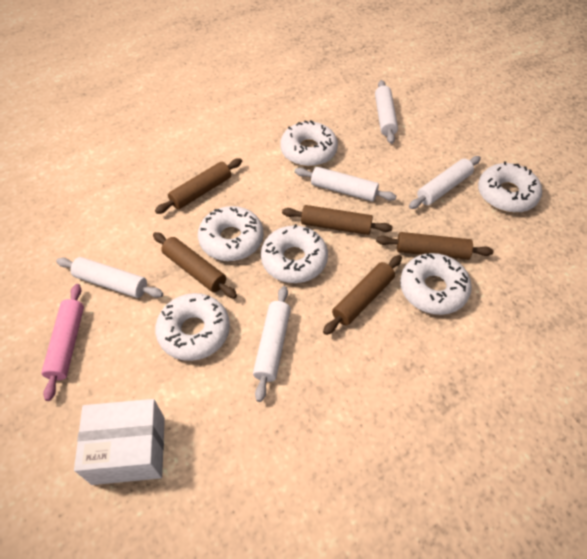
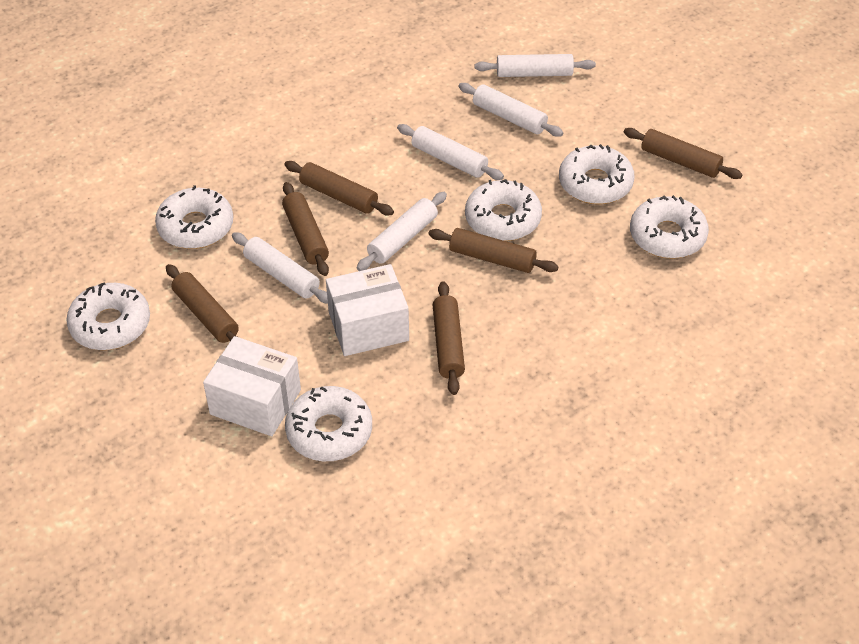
brown rolling pin: [153,232,237,299] [155,158,242,214] [282,205,393,235] [323,255,402,335] [376,232,494,260] = 5 -> [166,264,239,343] [282,182,329,276] [284,161,394,215] [428,228,559,273] [433,281,465,395] [624,128,743,179] = 6
pink rolling pin: [41,284,84,401] = 1 -> none = 0
white box: [74,399,165,485] = 1 -> [203,336,301,436] [326,264,409,356] = 2

